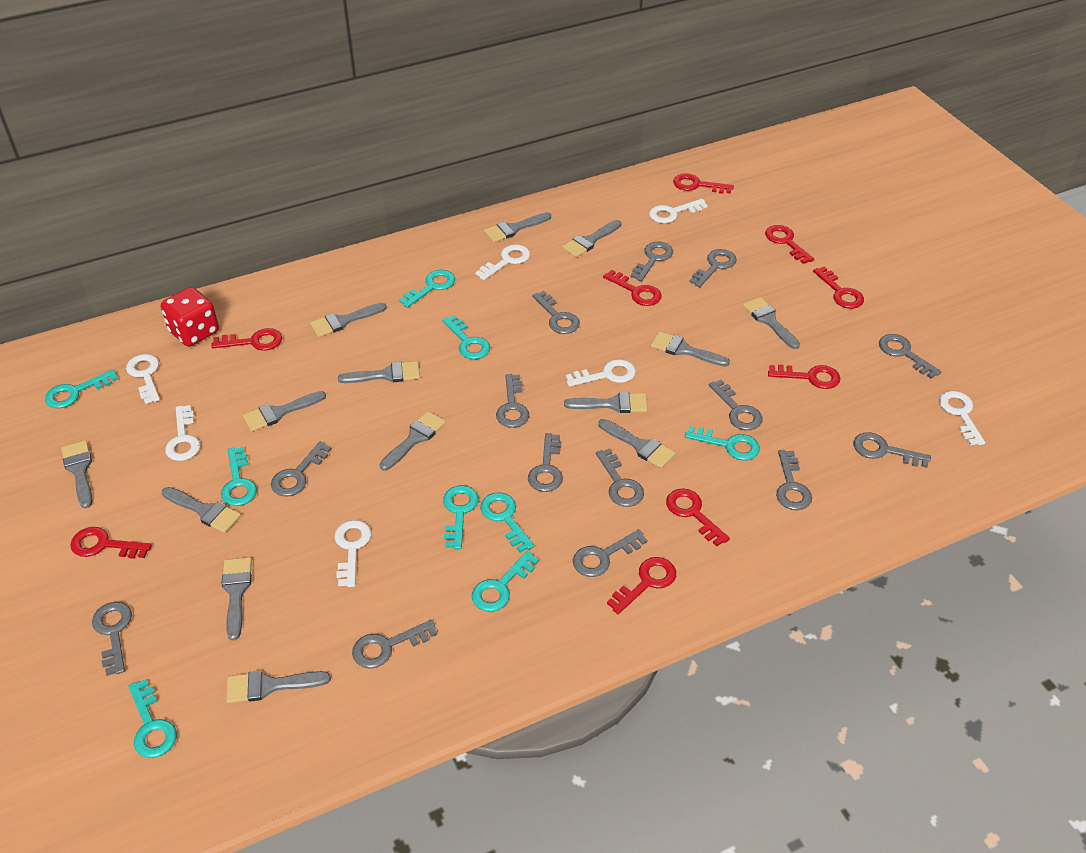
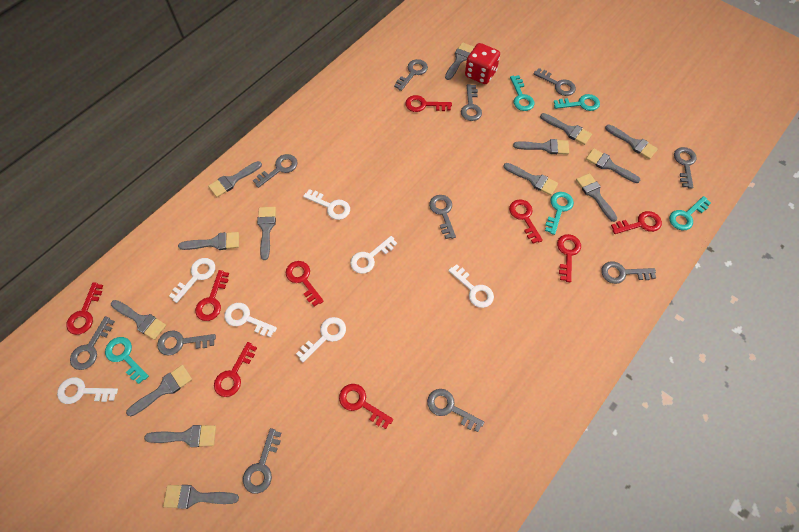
grey key: [92,602,132,676] [271,441,332,497] [352,620,437,669] [496,374,529,428] [528,433,563,492] [532,291,580,334] [573,529,648,577] [596,448,644,507] [631,242,673,281] [690,249,737,287] [709,380,763,430] [776,450,812,510] [853,432,931,468] [879,334,942,379] = 14 -> [70,316,115,370] [157,330,216,355] [243,428,281,494] [253,154,298,188] [394,59,428,91] [427,389,484,432] [429,195,456,239] [461,84,482,121] [533,68,576,96] [601,261,656,284] [674,147,697,189] = 11
turquoise key: [45,369,118,408] [128,679,177,758] [221,447,257,506] [399,270,455,308] [442,315,490,360] [443,485,479,549] [472,551,539,612] [480,492,534,553] [685,426,760,461] = 9 -> [105,337,149,384] [510,75,535,111] [545,192,574,235] [554,94,600,111] [669,196,711,230] = 5

